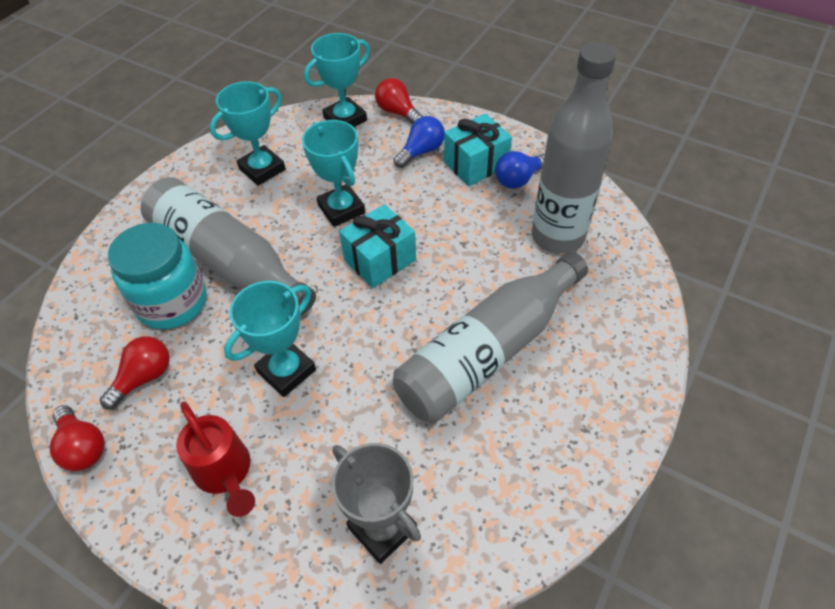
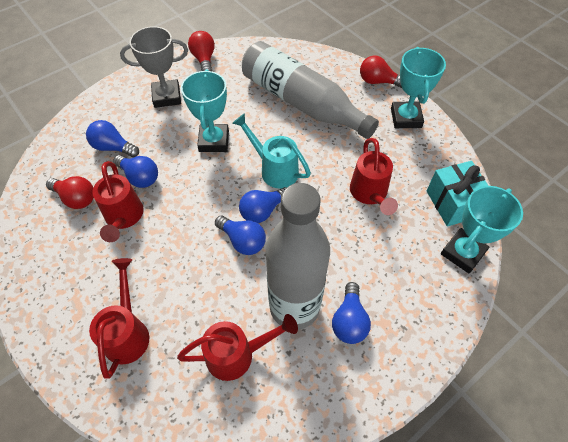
blue light bulb: [394,116,445,168] [495,151,545,189] = 2 -> [86,120,139,157] [113,155,158,188] [215,216,266,255] [239,187,287,223] [332,282,371,344] = 5
grey bottle: [141,177,316,315] [393,252,588,423] [532,42,616,254] = 3 -> [242,41,379,139] [265,183,330,330] = 2
red watering can: [176,401,255,517] = 1 -> [89,258,149,379] [92,161,144,242] [177,314,298,381] [350,138,398,215] = 4
turquoise gift: [339,204,416,288] [444,114,512,186] = 2 -> [427,161,488,226] = 1
turquoise jar: [108,223,207,330] = 1 -> none = 0
turquoise trophy: [210,81,285,186] [224,281,316,397] [302,120,365,227] [304,33,370,127] = 4 -> [181,69,229,152] [391,47,446,128] [441,186,523,273] = 3
turquoise watering can: none = 0 -> [232,113,311,189] = 1

